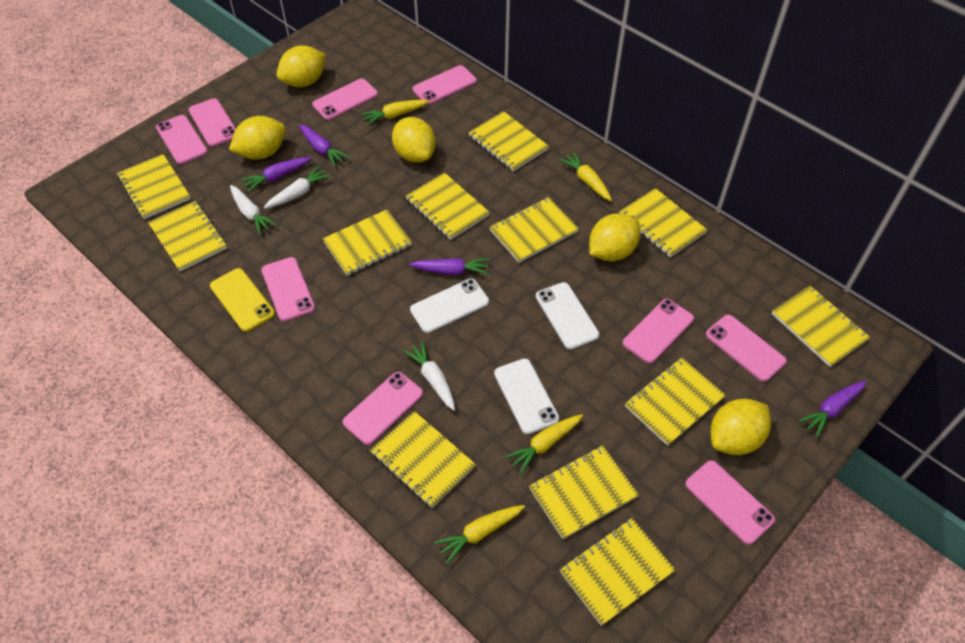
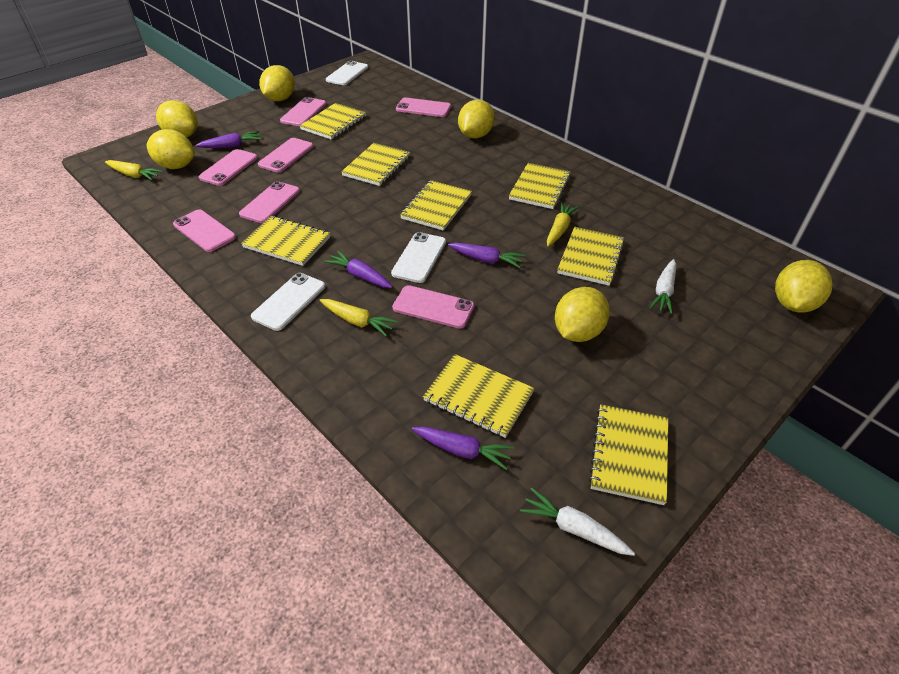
pink phone: [156,115,208,164] [188,98,236,147] [261,257,315,322] [312,79,378,120] [342,372,423,445] [413,65,477,105] [622,299,694,364] [685,460,775,545] [706,315,787,382] = 9 -> [173,209,236,252] [199,149,258,186] [239,181,300,223] [258,138,313,173] [280,97,326,126] [392,285,475,329] [396,98,451,117] = 7
white carrot: [230,185,277,235] [264,166,331,209] [403,341,456,411] = 3 -> [520,488,635,556] [649,259,676,314] = 2
yellow carrot: [361,100,429,126] [434,505,525,564] [505,414,583,474] [559,152,612,201] = 4 -> [105,160,163,180] [319,299,398,336] [547,202,579,246] = 3
yellow lemon: [229,116,286,160] [277,45,326,87] [392,117,436,163] [589,213,640,261] [711,399,771,455] = 5 -> [147,129,195,169] [156,100,198,137] [259,65,295,101] [458,100,495,138] [555,287,610,342] [775,260,833,313] = 6
yellow notebook: [117,154,191,219] [148,201,227,271] [322,209,412,276] [370,411,476,508] [406,172,490,240] [468,111,549,171] [490,197,579,263] [529,445,639,539] [560,518,676,626] [619,188,707,258] [625,357,726,446] [771,285,871,367] = 12 -> [241,216,330,266] [300,103,366,140] [341,143,410,186] [400,180,472,231] [423,354,535,438] [509,163,571,209] [557,227,625,286] [589,404,668,505] = 8
yellow phone: [210,268,275,332] = 1 -> none = 0

